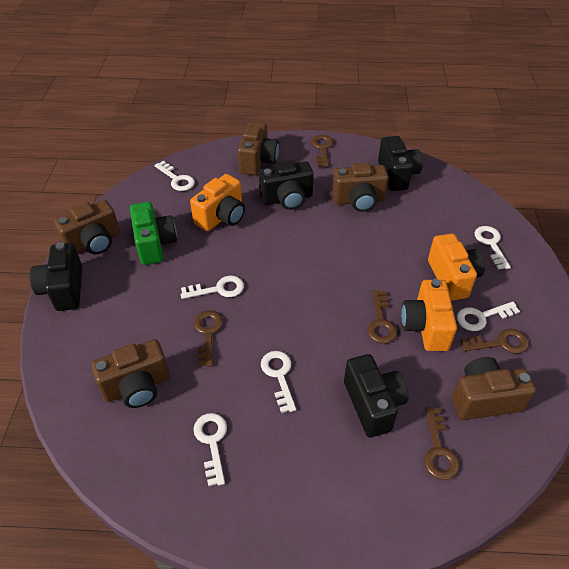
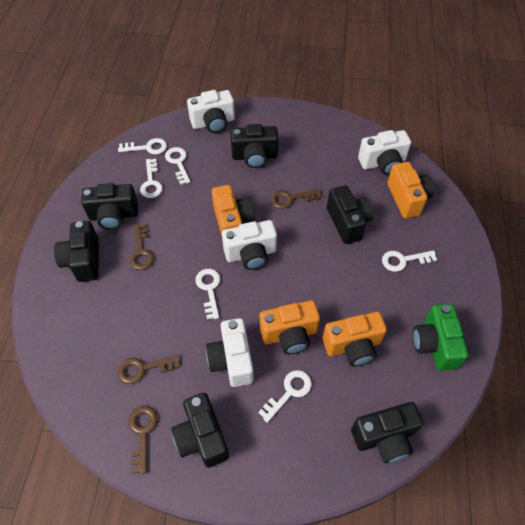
black camera: [30,242,82,311] [259,160,314,210] [344,354,408,438] [378,136,423,191] = 4 -> [54,221,99,282] [81,183,138,230] [171,393,229,468] [230,124,278,168] [327,185,374,244] [351,402,423,463] = 6
brown camera: [54,200,120,254] [91,339,170,408] [238,122,279,176] [332,162,389,212] [452,357,536,420] = 5 -> none = 0
brown key: [194,310,223,367] [311,135,333,167] [367,290,397,344] [424,407,460,480] [460,328,529,354] = 5 -> [118,355,180,384] [129,224,154,270] [129,406,158,474] [270,189,322,209] = 4
orange camera: [190,174,245,231] [401,279,457,351] [428,233,485,301] = 3 -> [212,185,254,236] [259,300,320,354] [323,312,387,366] [387,162,434,219] = 4
white camera: none = 0 -> [187,90,235,133] [206,318,254,387] [222,220,277,270] [358,130,411,175] = 4

